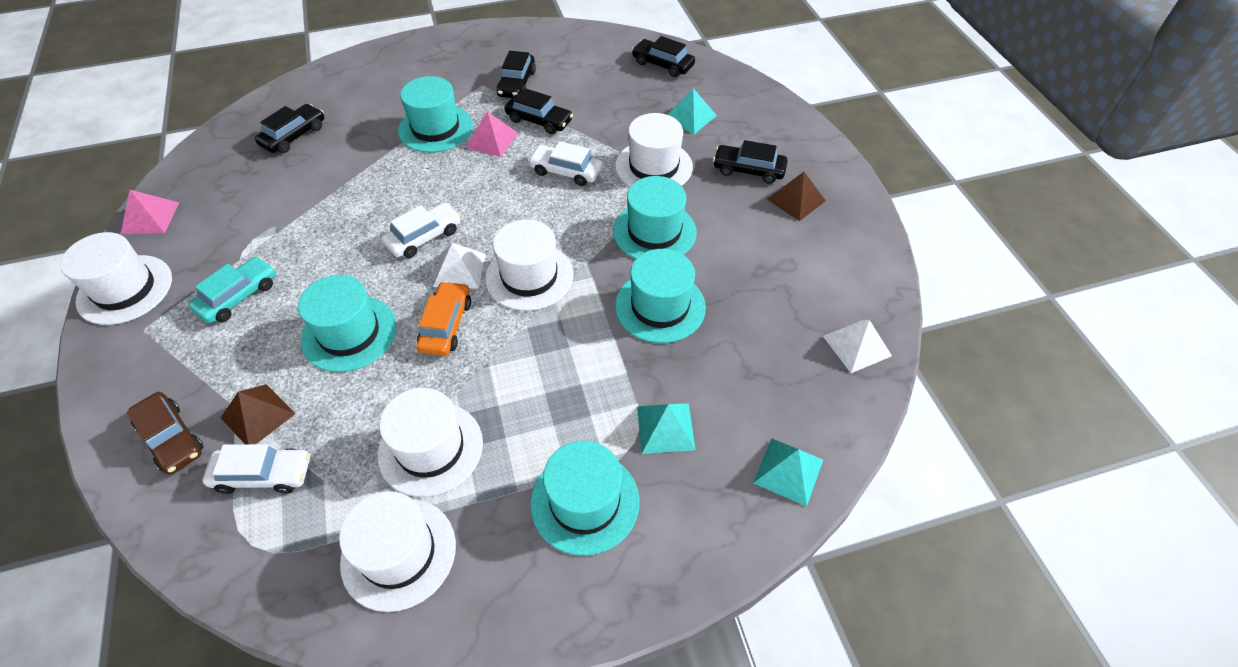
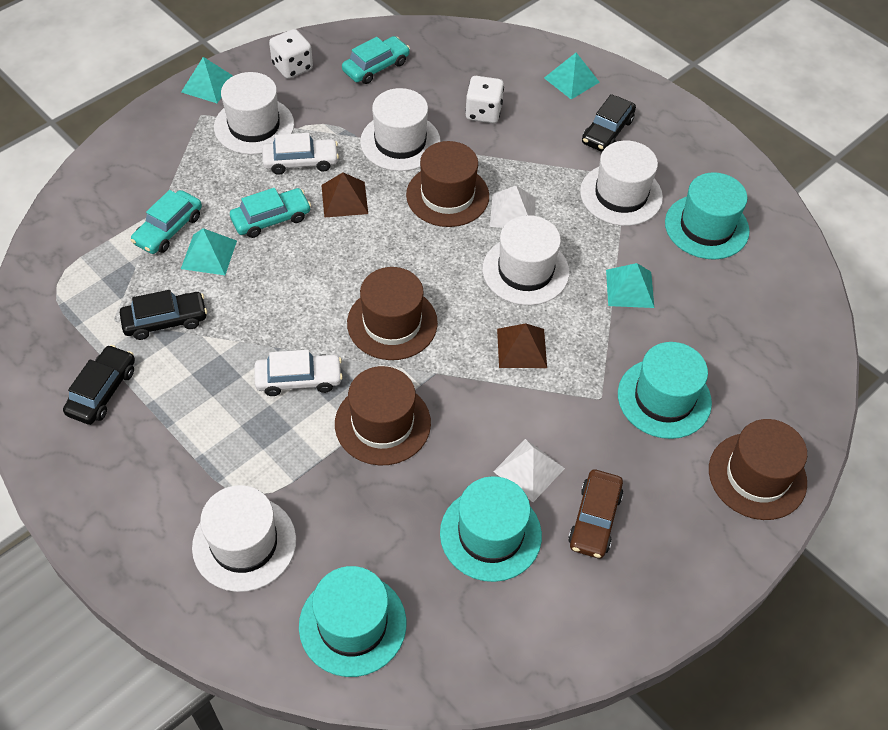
black car: [255,104,324,153] [496,51,536,98] [505,88,573,134] [632,36,695,77] [713,140,788,184] = 5 -> [63,345,135,425] [120,290,207,340] [582,94,636,152] = 3
brown hat: none = 0 -> [335,366,431,465] [347,267,438,360] [406,141,489,227] [709,419,807,520] = 4
orange car: [416,281,471,356] = 1 -> none = 0
pink pyramid: [121,190,179,234] [466,111,518,157] = 2 -> none = 0
turquoise car: [189,256,276,323] = 1 -> [131,190,202,254] [230,188,311,238] [342,36,410,84] = 3
turquoise hat: [298,275,397,372] [398,76,473,153] [530,441,639,556] [613,176,697,259] [615,249,706,343] = 5 -> [299,566,406,677] [440,476,542,582] [618,342,712,439] [665,172,750,260] = 4
turquoise pyramid: [637,403,696,454] [668,88,717,134] [753,438,823,506] = 3 -> [181,57,233,103] [181,228,237,275] [544,53,599,99] [606,263,654,308] = 4
white car: [202,444,310,494] [382,202,461,258] [528,141,602,186] = 3 -> [254,350,343,396] [262,133,339,175] = 2
white dice: none = 0 -> [269,29,313,79] [465,76,504,123] = 2

